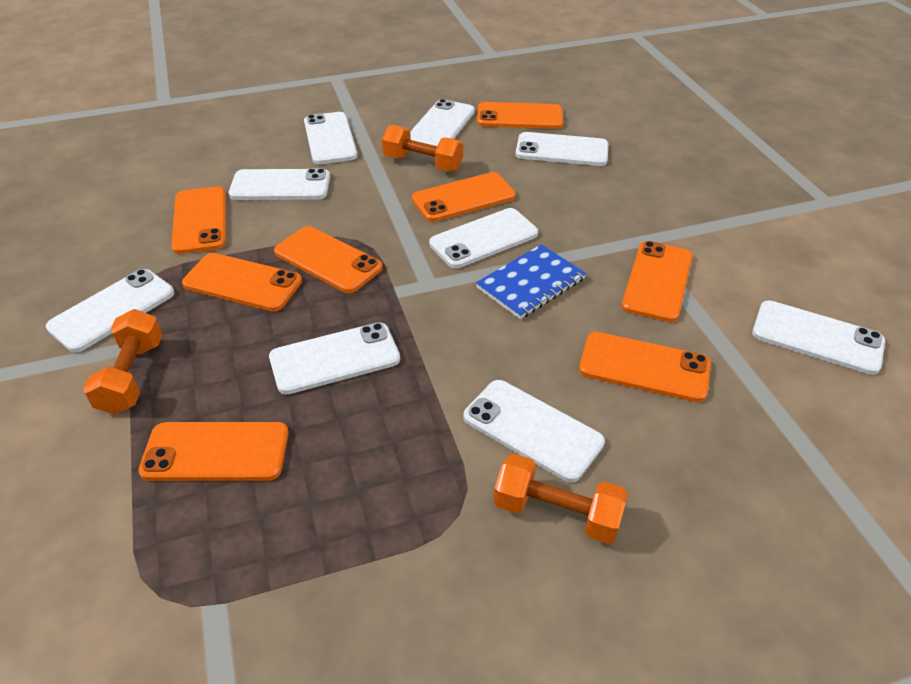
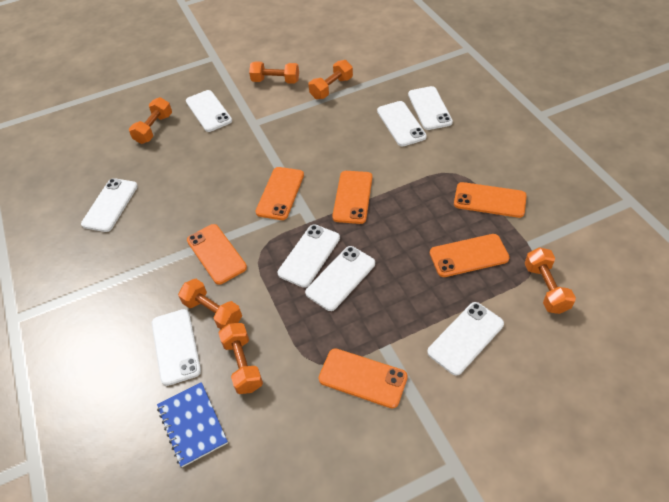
orange dumbbell: [83,309,163,415] [382,125,463,172] [494,454,628,544] = 3 -> [129,97,172,144] [178,279,242,329] [219,323,263,394] [249,61,299,84] [308,60,353,99] [525,247,576,314] = 6
orange phone: [138,422,289,481] [171,186,226,254] [182,253,302,311] [274,226,383,293] [412,172,516,222] [477,102,563,129] [579,332,711,402] [622,241,693,322] = 8 -> [187,224,247,285] [255,167,304,220] [319,348,408,409] [332,171,372,224] [430,234,510,277] [454,182,527,218] = 6
white phone: [46,269,174,352] [229,168,330,200] [269,322,400,394] [304,112,357,164] [410,99,475,146] [429,208,538,268] [464,380,605,482] [516,132,609,166] [752,300,885,375] = 9 -> [81,178,138,232] [152,309,201,386] [186,90,232,132] [278,224,340,288] [305,246,375,311] [377,101,427,147] [408,86,453,130] [427,302,504,376] = 8

